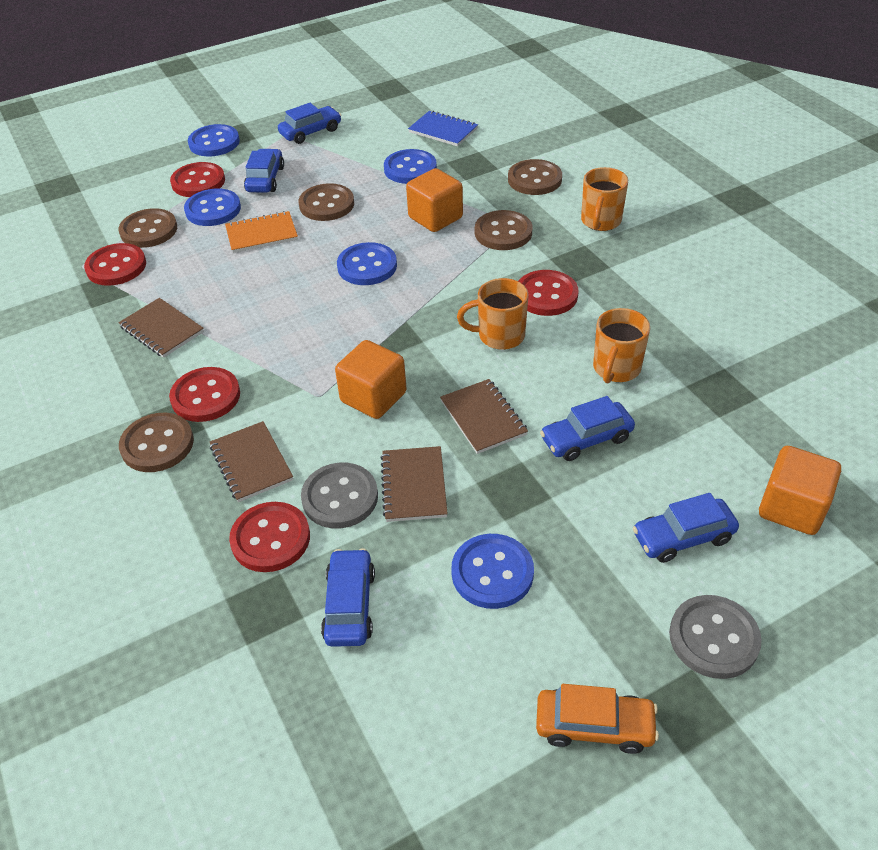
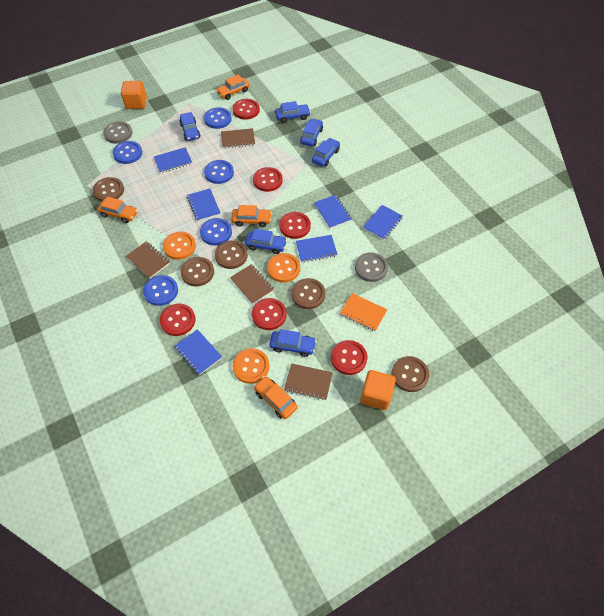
blue car: [244,149,284,193] [278,103,341,144] [321,548,375,647] [540,396,635,461] [633,493,739,563] = 5 -> [180,112,200,141] [245,229,287,254] [270,329,316,357] [275,101,311,123] [300,118,323,147] [312,138,340,167] = 6
blue notebook: [408,111,478,146] = 1 -> [154,147,192,173] [175,329,222,375] [187,188,221,222] [296,235,338,263] [314,195,352,229] [363,205,403,240] = 6
orange button: none = 0 -> [163,232,196,260] [232,348,269,384] [267,253,300,283] = 3
orange car: [536,684,659,754] = 1 -> [97,196,138,223] [216,75,250,100] [231,205,272,227] [254,376,298,419] = 4
orange cube: [335,340,407,419] [406,168,463,232] [759,446,841,535] = 3 -> [121,81,147,109] [360,370,396,410] = 2
orange mug: [457,278,528,350] [581,167,628,231] [593,308,650,384] = 3 -> none = 0
red button: [84,243,146,286] [169,367,240,422] [170,162,225,197] [229,502,310,572] [518,270,579,316] = 5 -> [160,304,196,336] [232,99,260,120] [252,298,286,330] [253,167,283,192] [279,212,311,239] [331,340,368,375] = 6

